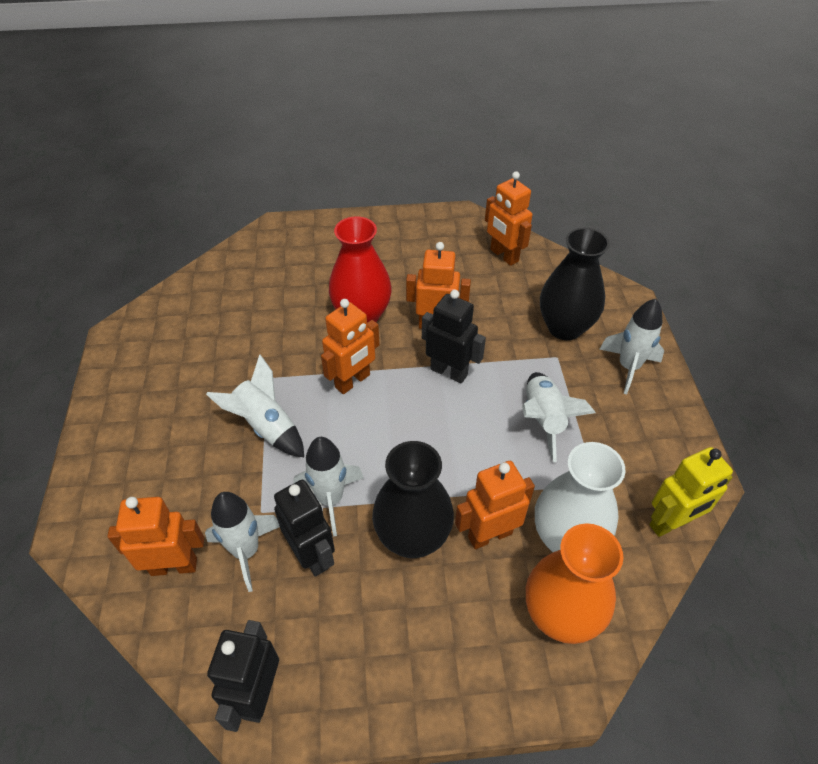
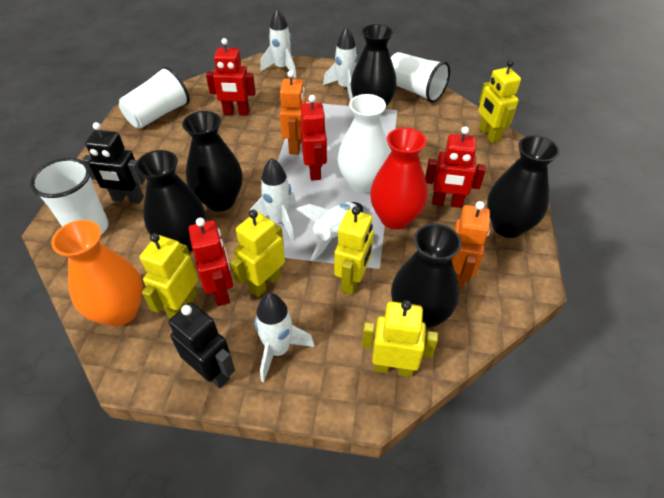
black robot: [207,620,279,732] [274,480,335,577] [422,290,486,383] = 3 -> [82,122,145,204] [169,303,235,388] = 2
black vase: [372,441,454,558] [540,228,610,340] = 2 -> [135,150,206,252] [182,111,243,212] [351,24,397,107] [391,223,462,329] [487,135,560,238] = 5
orange robot: [107,497,204,576] [321,299,380,394] [406,242,471,329] [455,461,535,549] [485,171,532,266] = 5 -> [280,71,306,155] [451,201,490,290] = 2
red robot: none = 0 -> [189,218,233,306] [206,38,256,116] [300,95,327,180] [425,126,486,208] = 4
white cup: none = 0 -> [30,158,108,235] [119,66,190,129] [391,52,450,103] = 3
yellow robot: [649,447,733,537] = 1 -> [140,233,198,318] [230,210,285,297] [334,206,374,295] [362,300,438,377] [478,60,521,143] = 5

